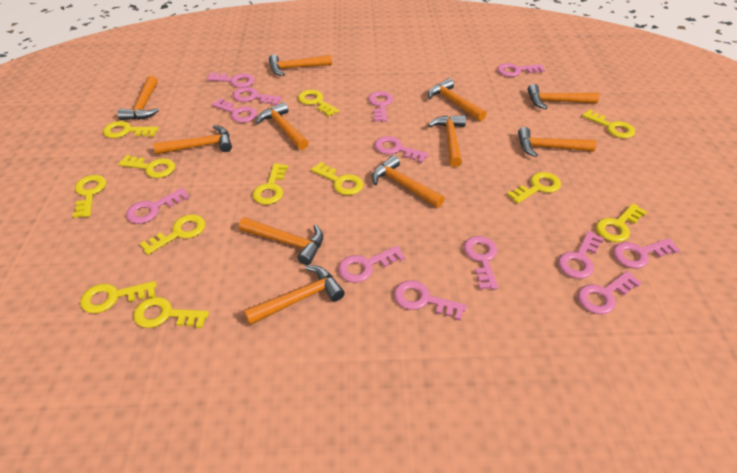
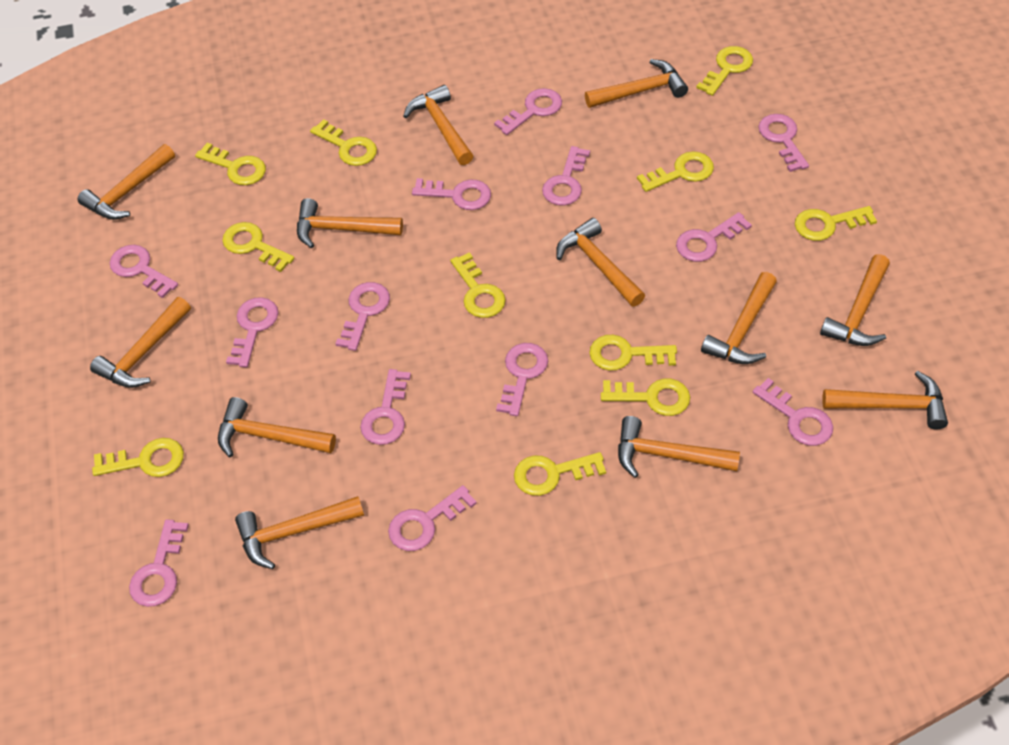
orange hammer: [118,76,159,120] [153,125,232,155] [239,217,323,265] [244,265,345,325] [256,102,309,150] [269,54,332,76] [372,155,445,208] [428,78,487,121] [428,115,466,167] [518,127,596,157] [527,84,599,109] = 11 -> [78,144,175,220] [90,297,191,388] [218,397,336,457] [235,496,364,569] [297,198,403,248] [403,85,473,165] [556,218,645,307] [585,59,688,108] [618,416,740,478] [701,272,777,364] [820,254,890,346] [822,371,948,430] = 12
yellow key: [73,175,106,218] [80,281,156,313] [103,121,158,138] [118,155,175,178] [133,297,209,328] [140,214,205,255] [253,163,288,205] [298,90,339,117] [311,162,363,195] [507,172,561,204] [582,109,635,138] [596,203,647,242] = 12 -> [92,438,184,477] [195,143,266,185] [222,222,294,272] [310,119,377,166] [450,252,506,318] [514,452,606,496] [589,335,677,371] [601,378,690,416] [637,151,714,192] [696,46,753,96] [795,206,877,241] = 11

